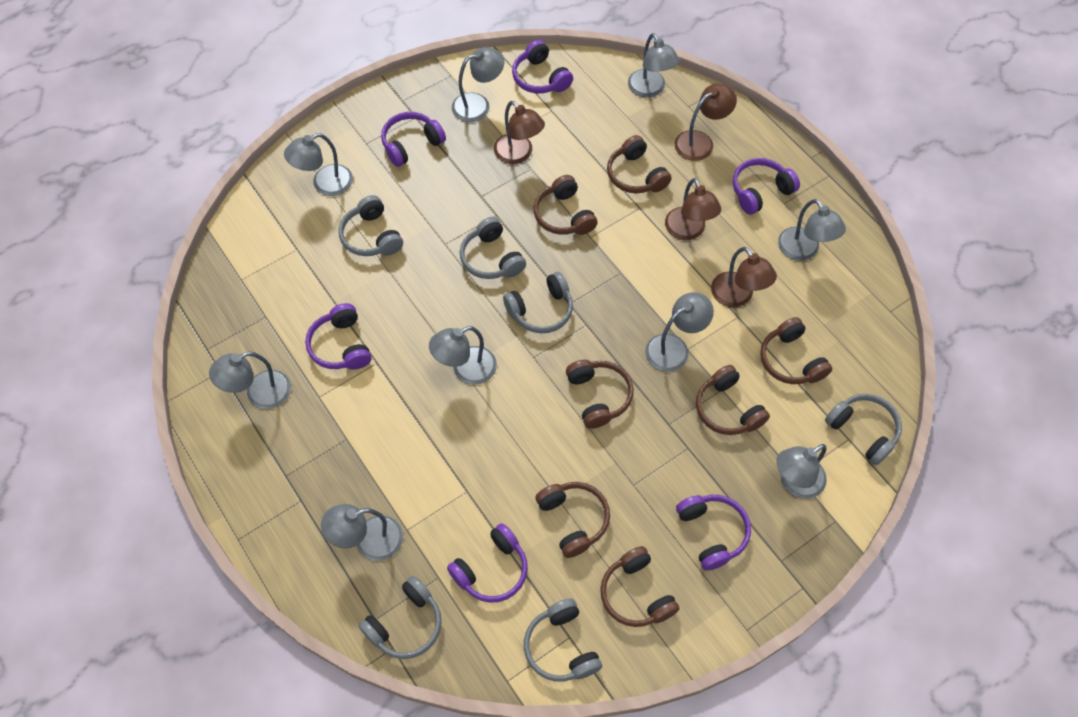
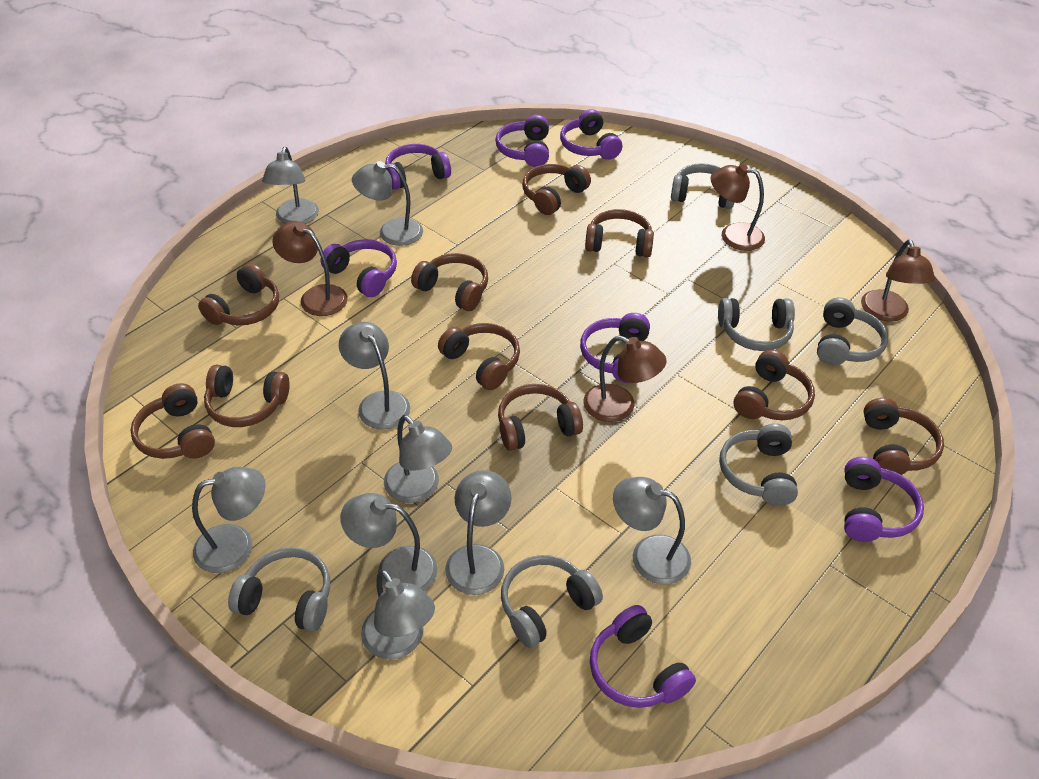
brown headphones: [534,175,598,235] [535,482,610,558] [566,360,634,429] [600,546,679,627] [607,135,672,193] [696,365,770,435] [760,317,832,384] = 7 -> [130,383,215,459] [198,263,279,325] [204,364,290,427] [411,253,488,311] [438,323,520,390] [498,384,583,451] [522,164,591,215] [585,209,654,258] [734,350,815,420] [863,398,944,475] = 10
purple headphones: [305,303,371,370] [381,112,446,167] [447,523,528,603] [512,40,573,94] [676,495,751,571] [733,158,800,215] = 6 -> [320,239,397,297] [385,144,451,190] [495,115,549,167] [560,109,622,160] [580,313,650,383] [590,605,696,708] [844,457,924,542] = 7

